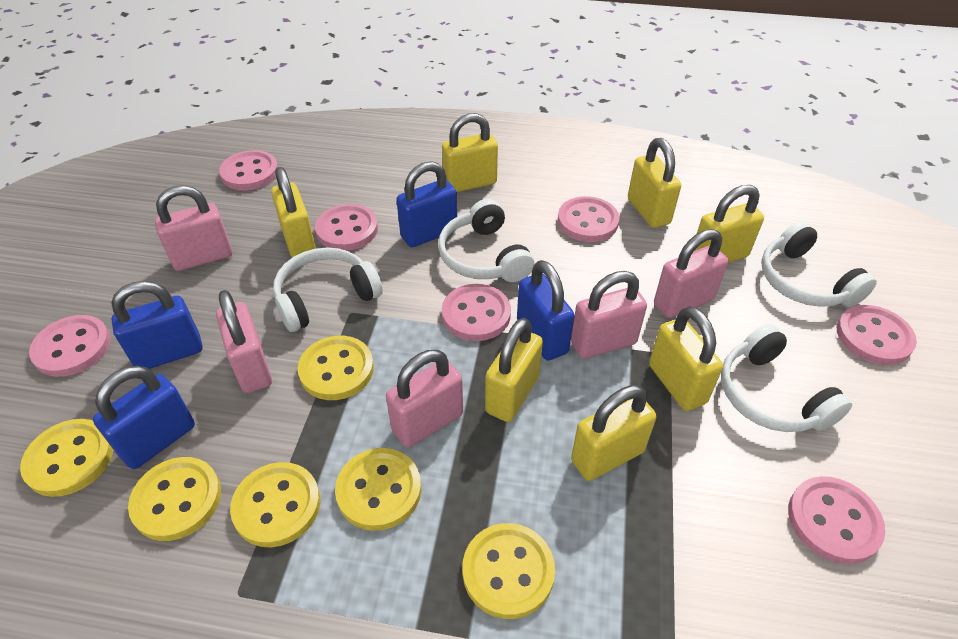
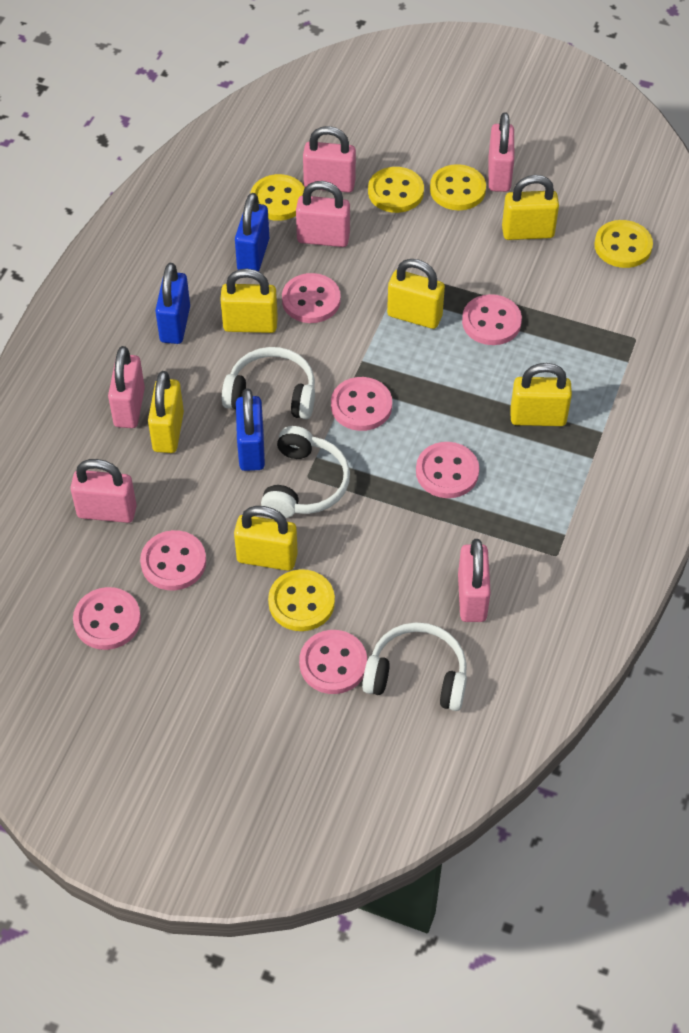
blue padlock: [93,366,195,469] [111,281,202,369] [396,161,457,247] [517,260,575,361] = 4 -> [155,263,190,344] [235,193,269,272] [236,388,265,471] = 3
pink padlock: [155,185,232,271] [216,290,272,393] [386,350,463,448] [571,271,647,359] [654,229,728,318] = 5 -> [70,459,137,523] [108,346,145,428] [296,181,350,247] [303,126,356,193] [458,539,491,622] [488,112,514,192] = 6
white headphones: [273,248,383,332] [438,199,535,282] [721,324,852,432] [761,221,877,307] = 4 -> [222,347,315,419] [261,426,350,518] [362,622,467,711] = 3
yellow button: [20,419,113,497] [128,457,221,541] [230,462,320,547] [298,336,374,400] [335,448,421,531] [462,523,555,619] = 6 -> [250,174,305,221] [268,569,335,631] [368,167,424,213] [430,164,486,210] [594,220,653,268] = 5
yellow padlock: [271,167,316,258] [442,113,498,192] [485,318,543,422] [571,385,657,481] [628,138,681,228] [649,307,723,411] [695,185,764,263] = 7 -> [148,371,184,453] [220,269,278,333] [234,506,298,571] [387,259,445,329] [502,175,559,240] [510,363,572,426] = 6

